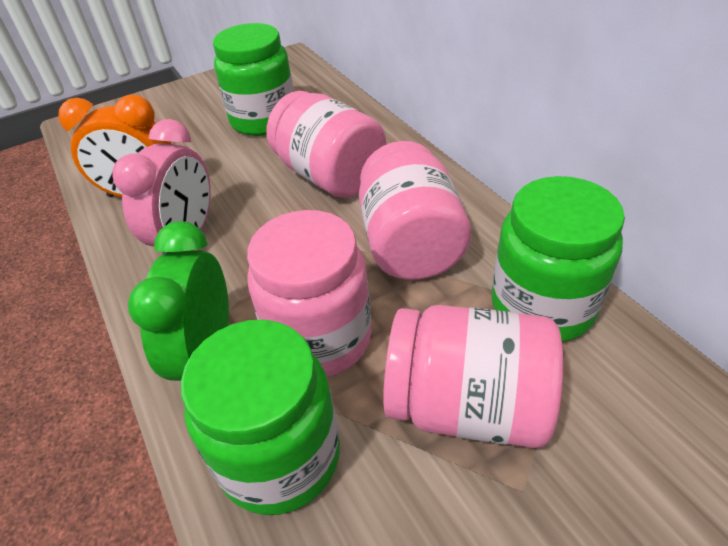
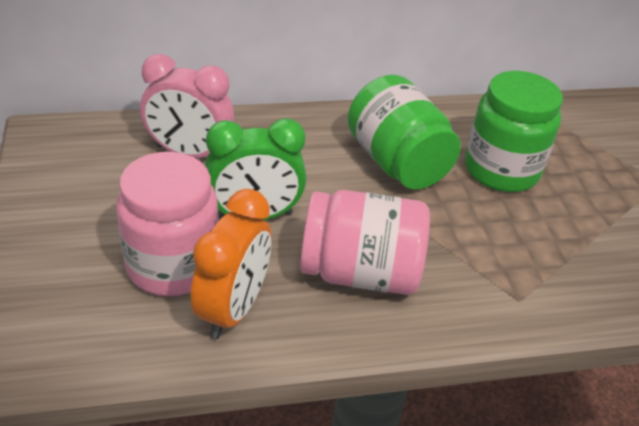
green jar: [181,320,340,515] [213,23,294,136] [492,176,625,342] = 3 -> [348,75,461,189] [465,71,563,192] = 2
pink jar: [247,210,372,377] [267,91,386,198] [359,141,471,280] [383,305,563,448] = 4 -> [116,152,219,296] [300,190,430,295] = 2

